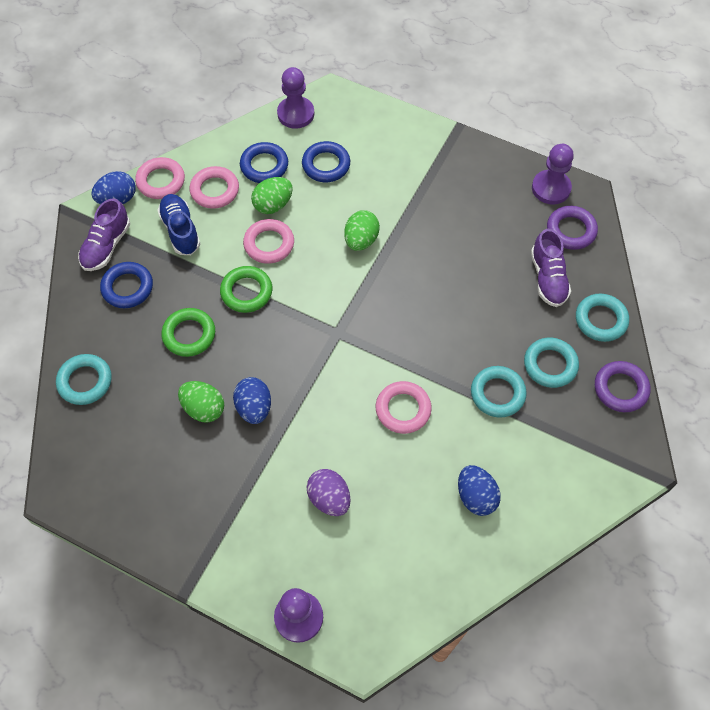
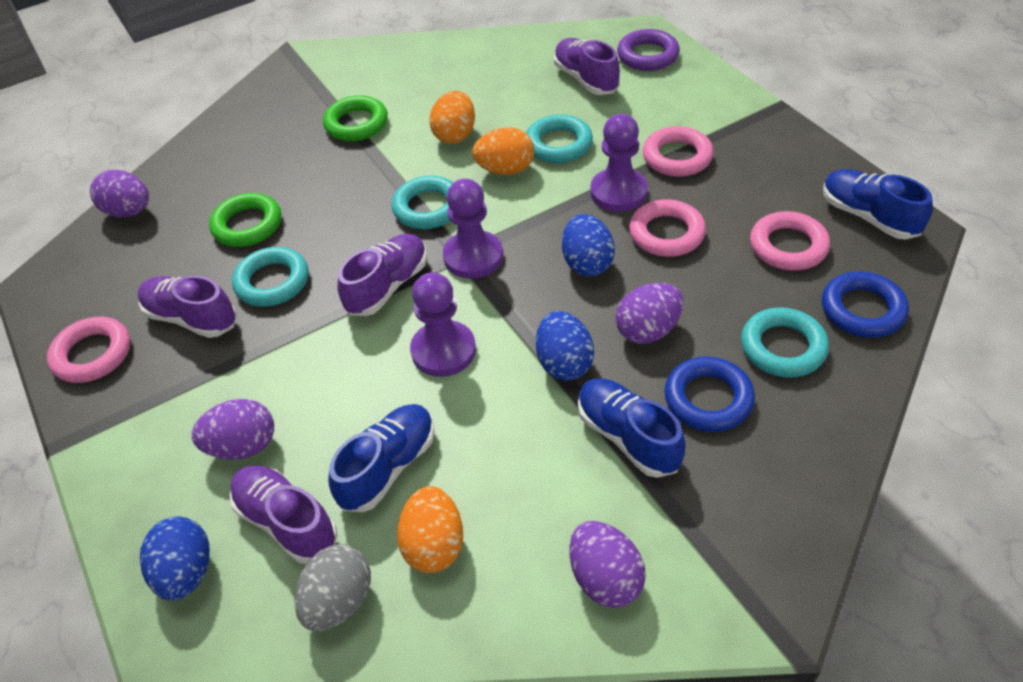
blue ring: [100,262,153,308] [240,142,288,183] [302,141,350,182] = 3 -> [665,356,755,432] [822,271,909,338] = 2
blue shoe: [157,194,200,255] = 1 -> [328,404,434,512] [578,378,686,478] [823,169,933,239] = 3
green egg: [178,381,224,423] [251,177,293,214] [344,210,380,251] = 3 -> none = 0
grey egg: none = 0 -> [295,544,371,631] = 1
orange egg: none = 0 -> [397,486,463,573] [429,91,475,144] [472,127,534,175] = 3
purple egg: [306,469,351,516] = 1 -> [90,170,149,217] [192,399,274,459] [569,521,646,608] [615,283,684,344] = 4
purple ring: [547,206,598,250] [595,361,651,412] = 2 -> [617,29,680,71] = 1
purple shoe: [78,198,130,271] [531,229,571,307] = 2 -> [138,275,237,338] [230,465,338,564] [337,234,427,316] [554,38,620,95] = 4

